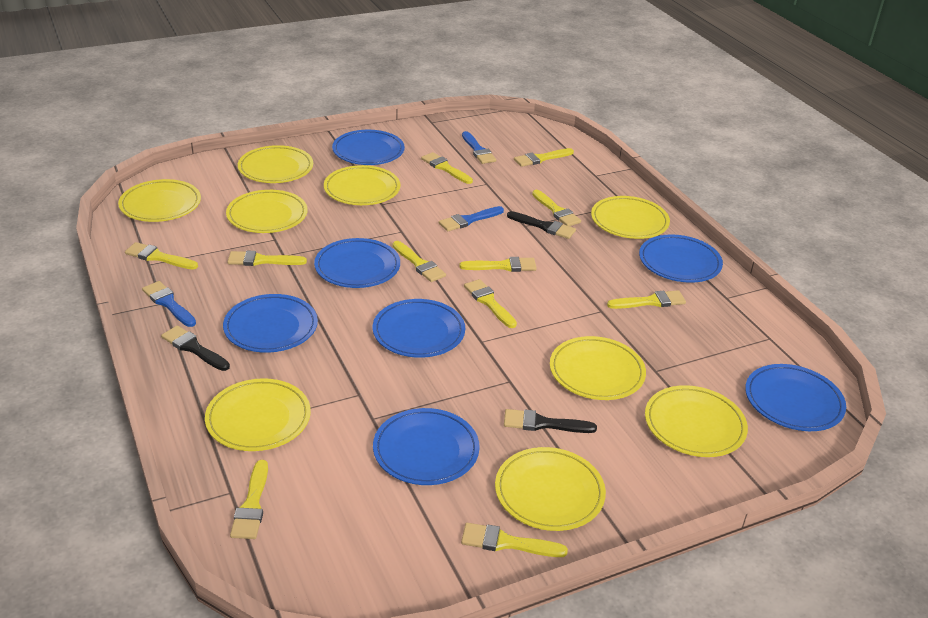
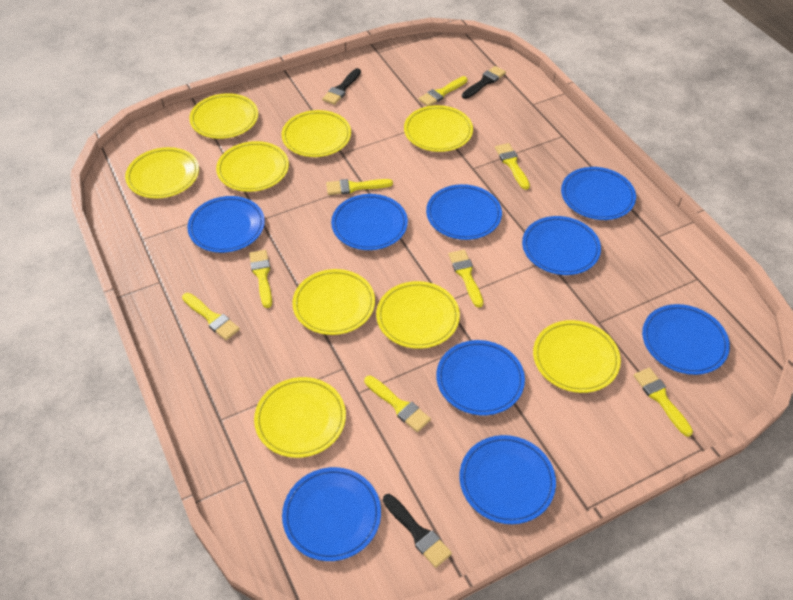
blue brush: [142,281,196,327] [439,206,504,231] [462,131,496,164] = 3 -> none = 0
blue plate: [223,294,318,353] [314,238,400,288] [332,130,405,165] [373,299,465,358] [373,408,480,485] [639,234,723,283] [745,364,846,431] = 7 -> [187,196,265,253] [282,467,381,561] [331,194,408,250] [426,184,502,240] [436,340,525,415] [459,435,556,524] [522,216,601,275] [561,167,636,220] [642,304,730,375] = 9
yellow brush: [125,242,198,269] [227,251,307,266] [230,460,268,539] [393,241,446,282] [421,152,473,184] [460,257,537,272] [461,523,568,557] [464,279,517,328] [514,148,574,167] [532,190,581,226] [607,290,686,309] = 11 -> [182,293,240,340] [249,250,272,308] [326,179,393,195] [364,376,431,432] [419,76,467,106] [448,250,483,308] [495,143,530,190] [634,368,693,437] = 8

